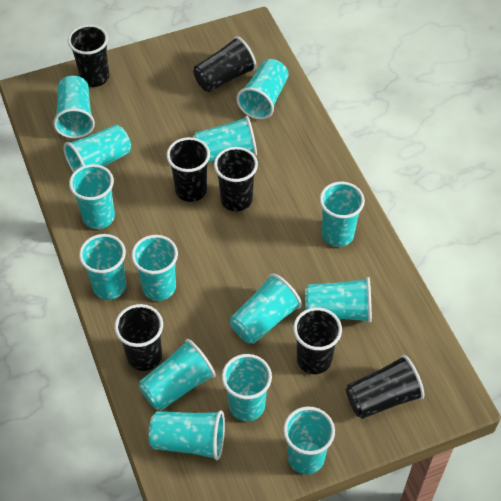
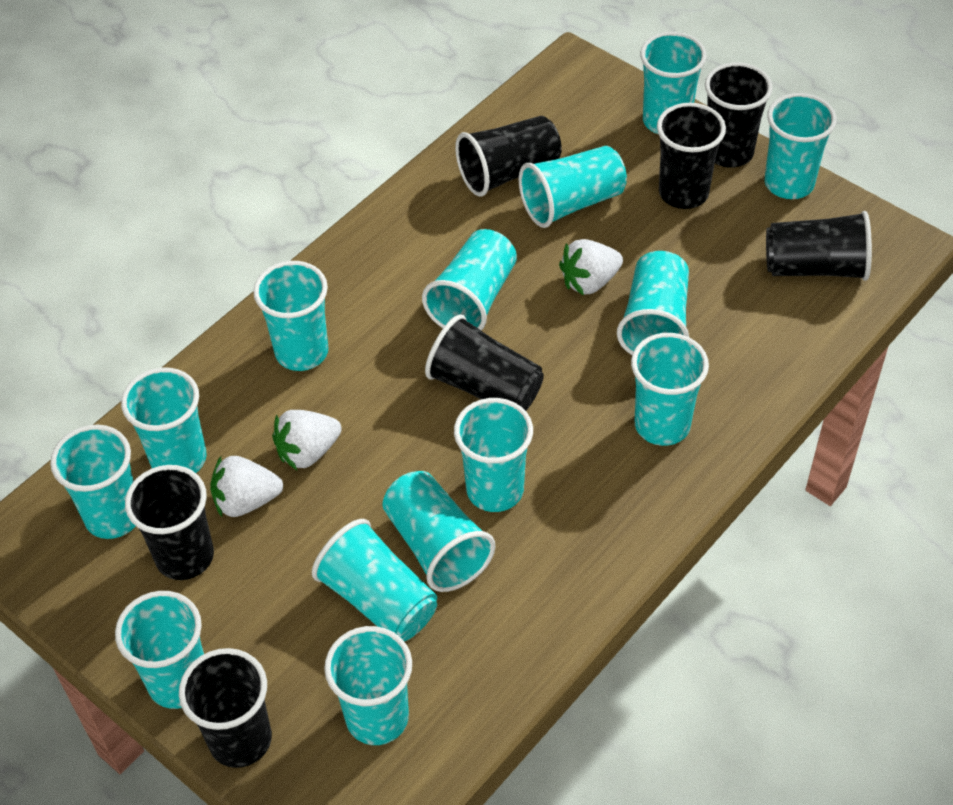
white strawberry: none = 0 -> [210,456,283,517] [272,410,342,470] [559,239,623,295] = 3

